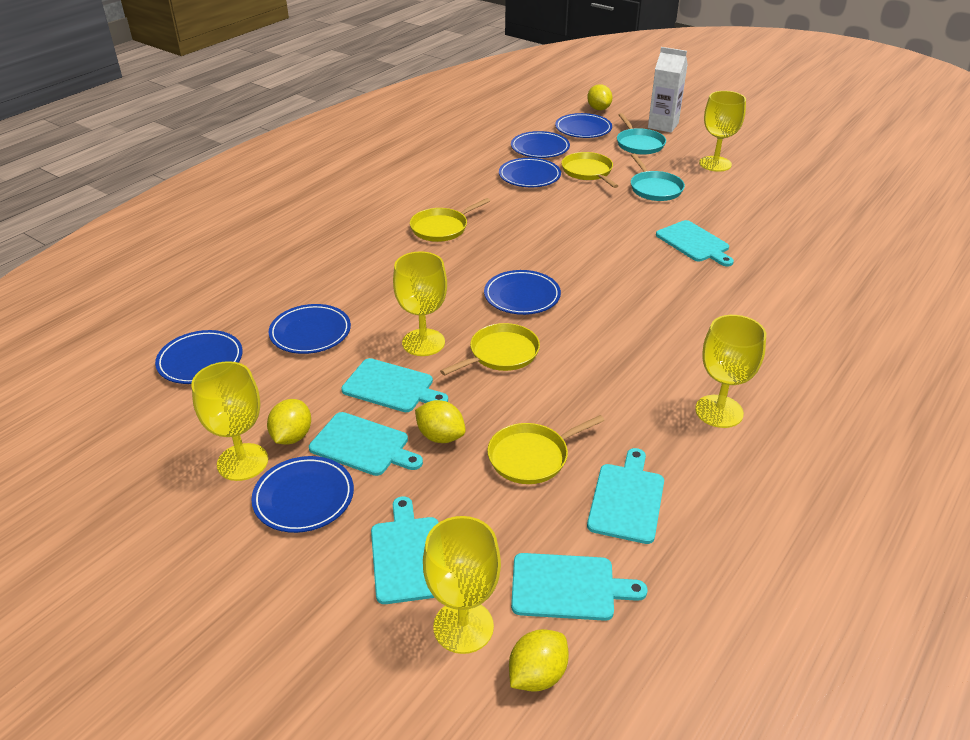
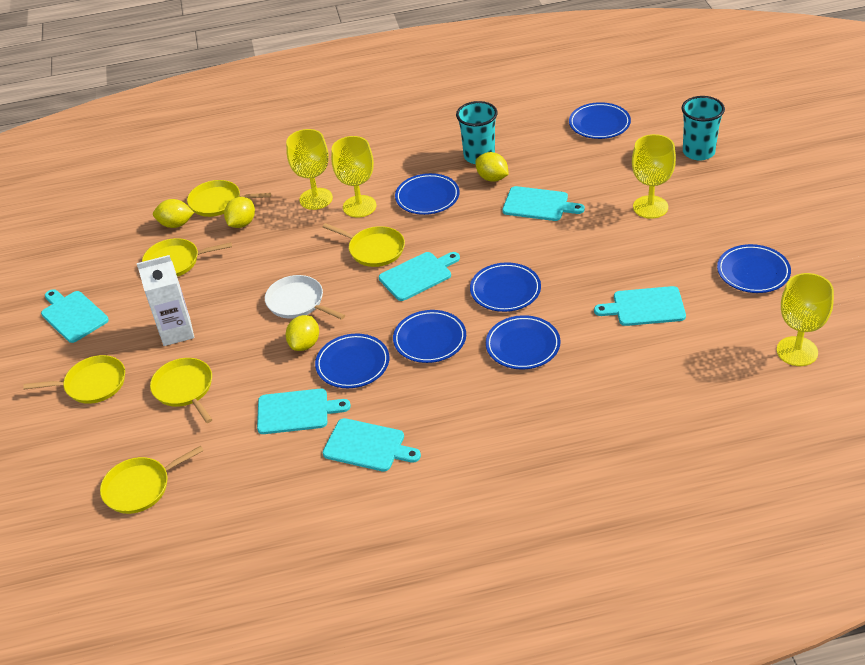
turquoise cup: none = 0 -> [456,101,498,164] [681,96,725,161] = 2
turquoise pan: [617,113,666,155] [631,154,685,201] = 2 -> none = 0
white pan: none = 0 -> [265,275,345,320] = 1
yellow goblet: [191,361,268,481] [393,251,447,356] [423,516,501,654] [695,315,766,428] [699,91,746,172] = 5 -> [286,129,333,210] [331,136,376,218] [632,134,676,219] [777,273,834,366] = 4
yellow pan: [410,198,490,242] [440,323,540,375] [487,415,605,484] [561,152,618,188] = 4 -> [23,355,125,404] [100,446,204,514] [142,238,232,277] [150,358,213,423] [187,180,271,217] [323,223,405,267] = 6

